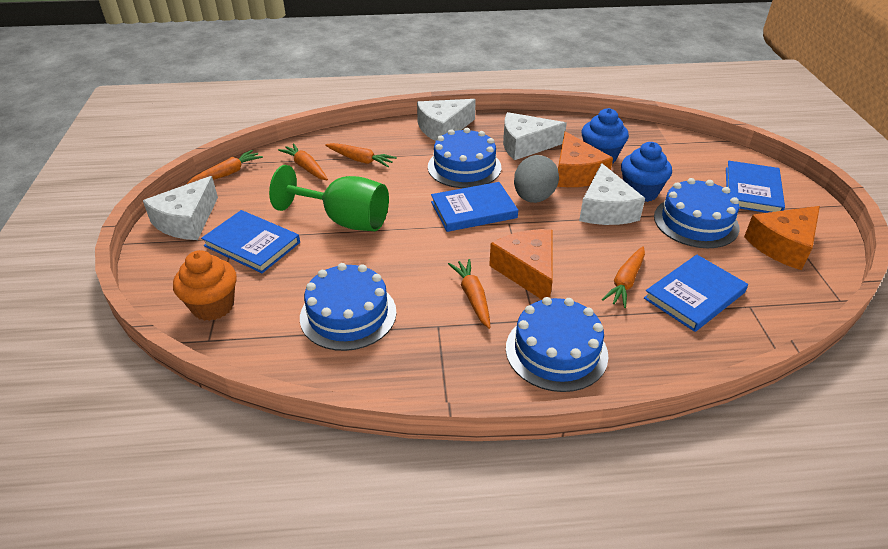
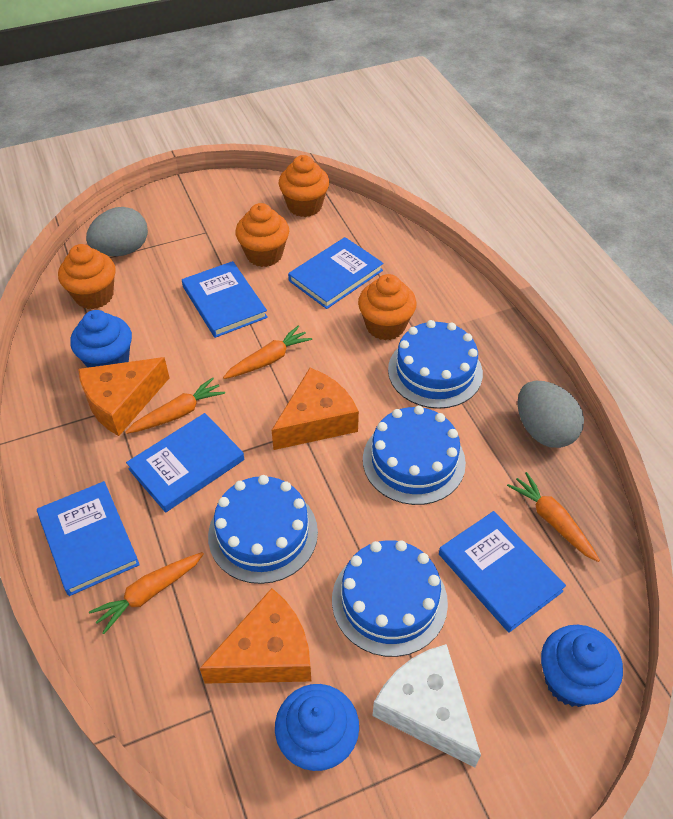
blue book: [201,210,300,273] [431,182,518,232] [644,255,748,332] [726,161,785,213] = 4 -> [37,481,140,596] [126,413,244,513] [182,261,268,338] [288,237,384,309] [439,511,566,633] = 5
blue cupcake: [582,108,629,163] [621,142,672,202] = 2 -> [70,310,132,368] [275,684,359,771] [541,625,623,707] = 3
green goblet: [269,165,389,231] = 1 -> none = 0
grey egg: [514,155,559,203] = 1 -> [86,207,148,256] [518,381,584,448] = 2
orange carrot: [187,150,263,184] [278,143,328,180] [325,143,397,167] [448,259,491,329] [602,246,645,308] = 5 -> [89,552,204,634] [125,377,225,434] [223,326,312,379] [507,472,600,562] = 4
orange cupcake: [173,250,237,321] = 1 -> [58,244,116,309] [235,203,289,267] [279,155,329,217] [358,274,417,340] = 4
white cheese: [143,176,218,240] [417,99,476,141] [503,112,567,160] [579,163,645,225] = 4 -> [372,644,481,768] = 1

